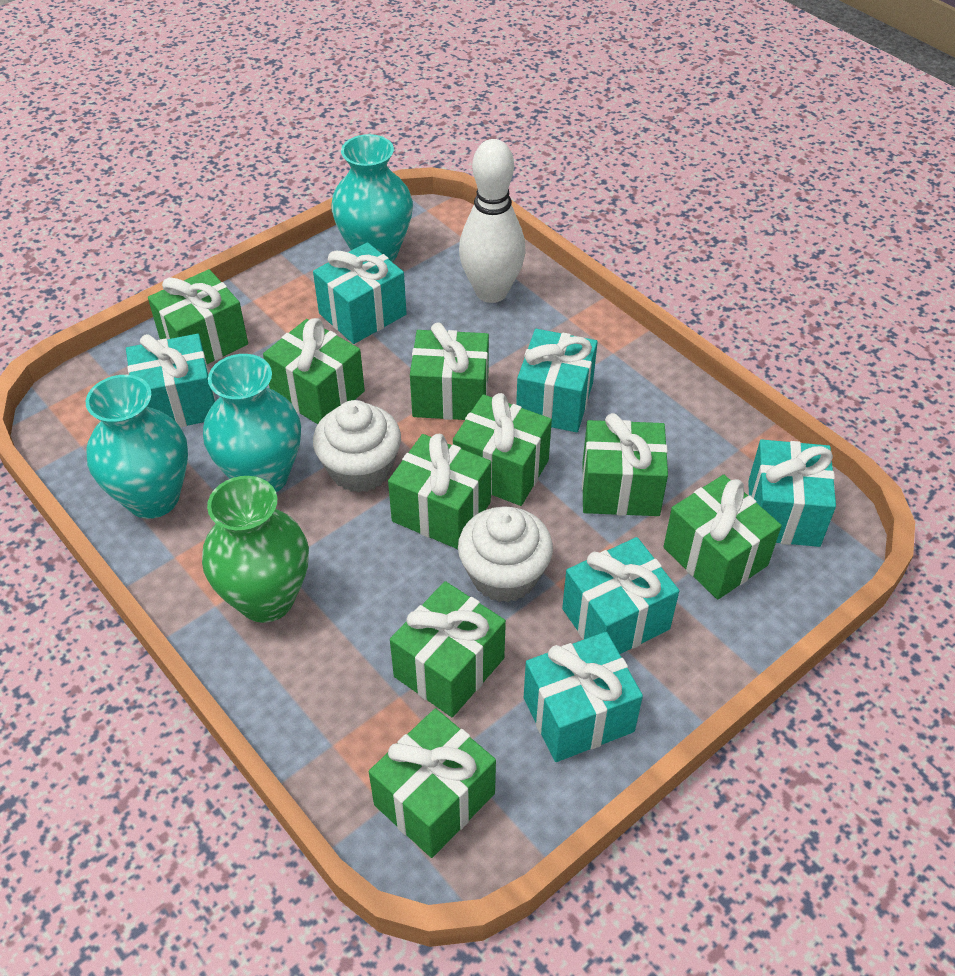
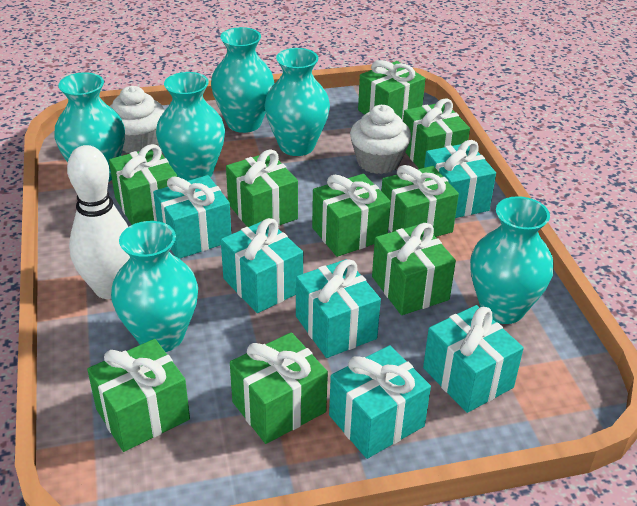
green vase: [202,476,309,623] = 1 -> none = 0
turquoise vase: [86,375,188,519] [203,354,301,493] [331,134,413,262] = 3 -> [55,72,125,182] [111,221,198,352] [156,72,225,181] [211,27,274,133] [264,48,330,156] [470,196,554,324] = 6

